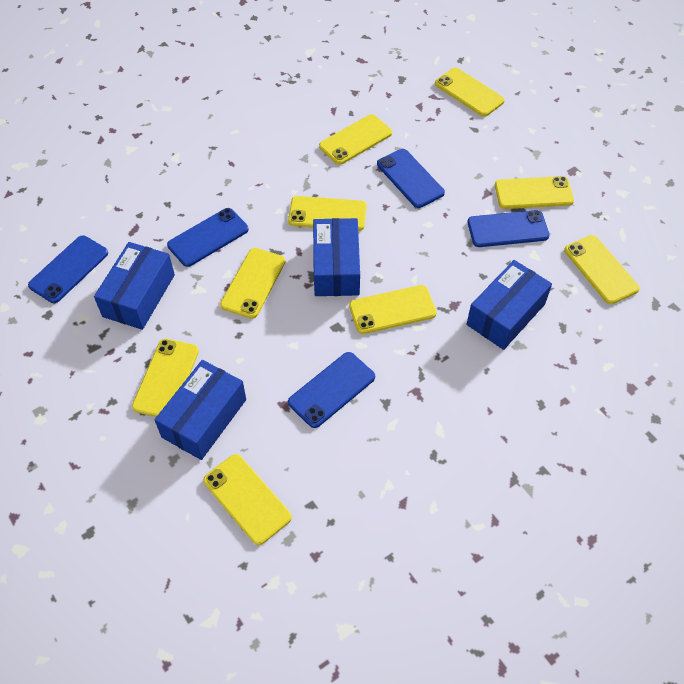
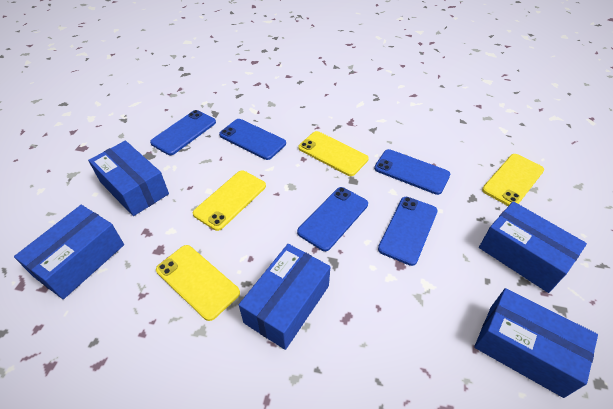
blue box: [94,242,175,330] [155,360,246,460] [313,218,360,296] [467,260,552,350] = 4 -> [14,205,124,299] [88,141,169,216] [239,244,330,350] [474,288,598,398] [479,201,587,293] = 5
yellow phone: [132,339,199,417] [203,454,292,545] [220,248,285,319] [288,196,367,231] [319,114,392,165] [349,285,437,334] [435,68,505,117] [495,176,574,209] [564,235,640,304] = 9 -> [156,245,240,321] [193,170,266,231] [298,131,369,176] [482,154,544,206] = 4

